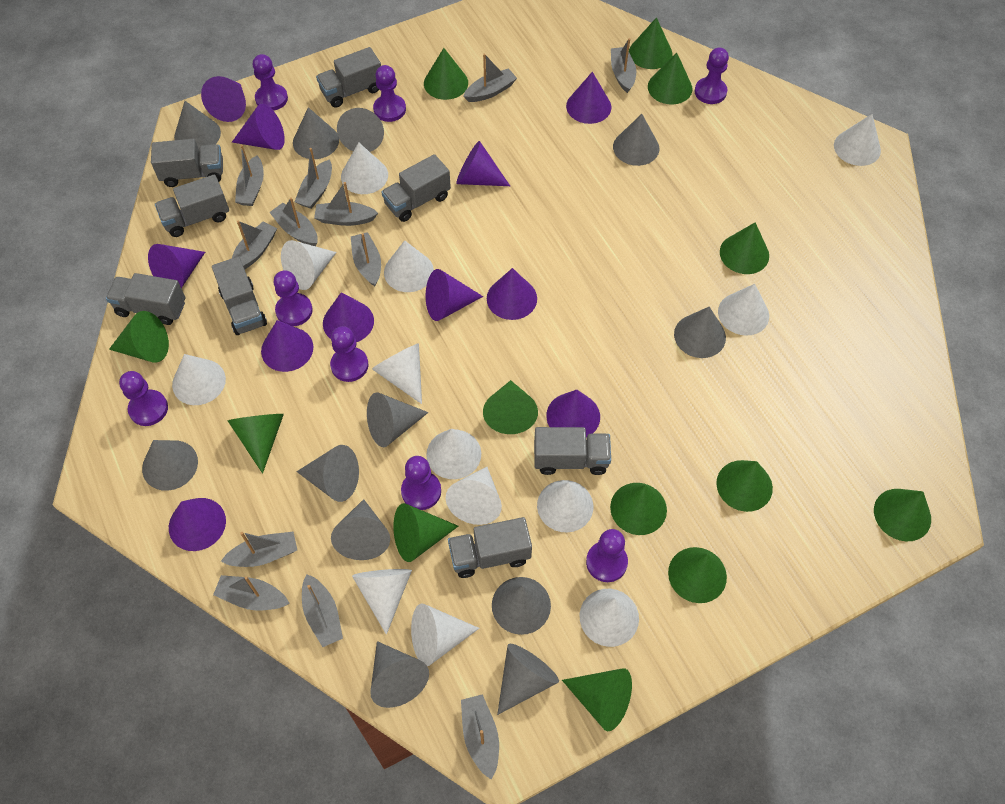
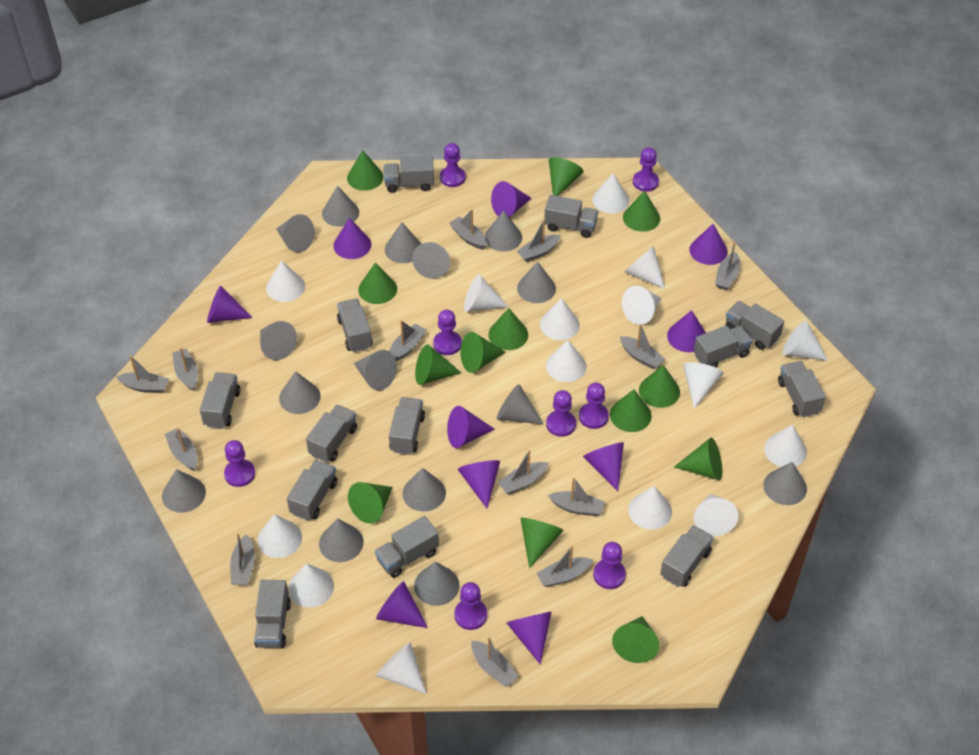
grey boat: [213,575,290,610] [221,532,297,567] [232,221,277,269] [235,145,264,206] [269,197,318,246] [295,148,332,209] [302,574,343,647] [314,182,378,226] [351,232,381,286] [461,694,499,780] [463,54,517,102] [611,38,636,93] = 12 -> [116,356,169,393] [165,428,198,471] [172,348,198,391] [230,533,255,585] [389,320,426,361] [449,209,487,250] [471,637,518,687] [498,450,548,494] [517,219,561,262] [537,546,593,587] [548,477,605,516] [620,324,665,369] [715,242,740,290] = 13
grey cone: [142,440,198,491] [174,101,221,151] [293,107,339,159] [296,445,359,502] [331,499,390,560] [337,108,384,152] [367,393,429,447] [370,641,429,708] [492,577,551,635] [497,644,559,715] [613,114,659,166] [674,307,726,358] = 12 -> [162,469,206,513] [260,321,297,360] [277,214,315,252] [279,371,321,414] [319,518,364,562] [322,186,359,227] [354,350,397,390] [385,222,421,263] [403,468,446,512] [412,242,450,279] [414,561,459,606] [485,210,522,252] [497,384,544,425] [517,261,556,303] [763,462,807,505] = 15
grey truck: [106,273,185,325] [151,139,223,187] [155,174,229,237] [212,256,267,335] [316,47,381,108] [381,154,451,222] [448,517,532,578] [534,427,611,475] = 8 -> [200,372,240,429] [254,580,291,648] [287,460,337,520] [306,405,357,462] [337,299,373,352] [375,516,439,578] [384,156,434,193] [389,397,425,455] [544,195,598,238] [660,525,713,587] [694,325,753,367] [725,301,784,350] [778,361,826,417] = 13
purple cone: [148,244,205,288] [169,498,226,551] [201,76,246,122] [232,104,285,150] [261,320,313,372] [323,292,374,342] [426,269,483,321] [456,141,510,186] [487,268,537,320] [546,390,600,438] [566,72,612,124] = 11 -> [207,285,253,323] [333,218,371,259] [376,581,428,628] [447,406,495,448] [458,460,500,508] [491,181,531,217] [506,612,552,665] [583,442,624,491] [667,310,706,352] [689,224,728,265] = 10
white cone: [172,354,226,405] [281,240,337,290] [341,142,388,194] [352,569,412,635] [372,343,422,404] [384,240,434,292] [411,603,480,666] [426,429,481,479] [445,467,502,525] [537,480,593,532] [579,589,639,647] [718,284,769,336] [834,114,881,166] = 13 -> [258,514,302,558] [266,260,305,302] [288,563,334,608] [376,642,427,694] [464,275,508,312] [540,298,580,340] [546,340,586,382] [592,173,629,213] [622,286,661,325] [625,246,665,289] [628,486,672,530] [683,362,724,409] [694,494,738,536] [764,425,807,467] [782,321,828,361] = 15

